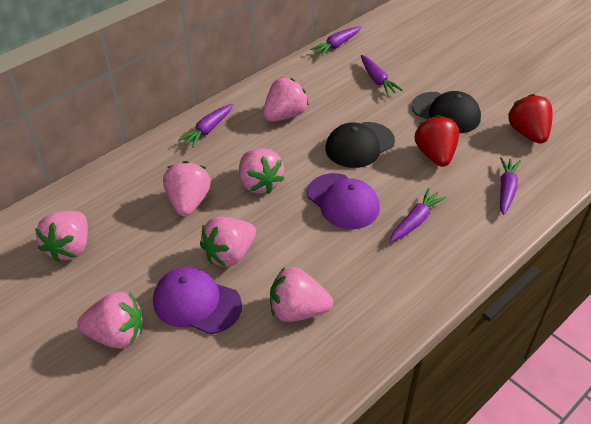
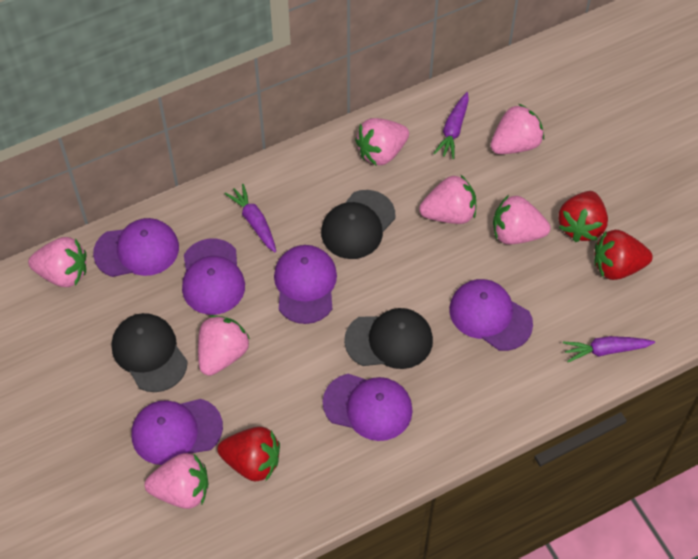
black cap: [325,122,395,168] [411,91,481,133] = 2 -> [112,313,188,392] [321,190,395,259] [344,308,433,369] = 3
purple cap: [153,267,242,334] [307,173,380,229] = 2 -> [93,218,179,277] [132,399,223,465] [182,239,245,315] [274,245,337,324] [323,374,413,441] [449,279,533,351] = 6
purple carrot: [178,104,233,148] [310,26,361,56] [361,55,403,96] [390,188,447,242] [500,157,521,215] = 5 -> [224,184,276,252] [433,92,469,159] [563,336,655,362] = 3
red strawberry: [415,115,459,167] [508,94,553,144] = 2 -> [217,427,280,481] [558,191,608,242] [594,230,653,280] = 3

